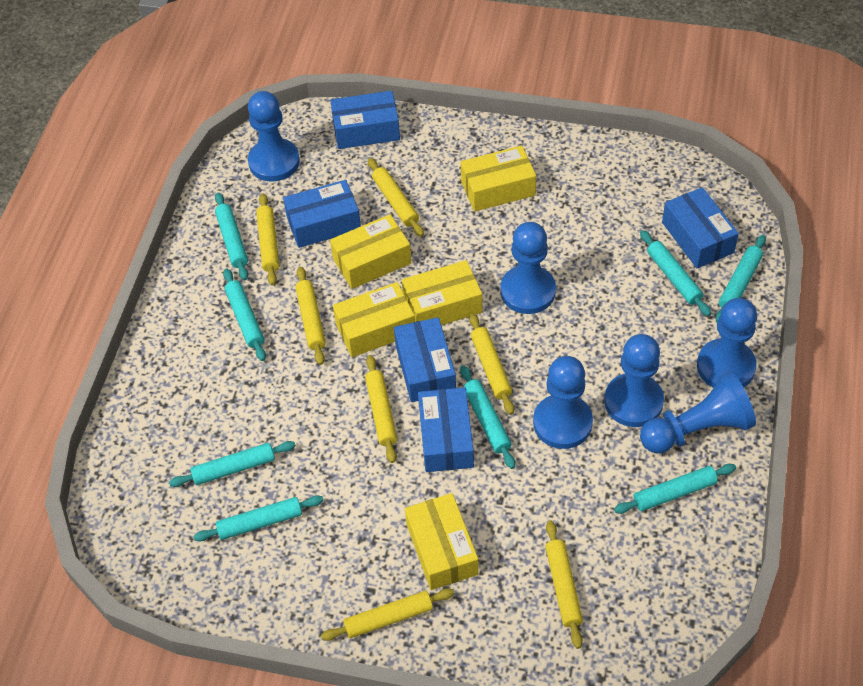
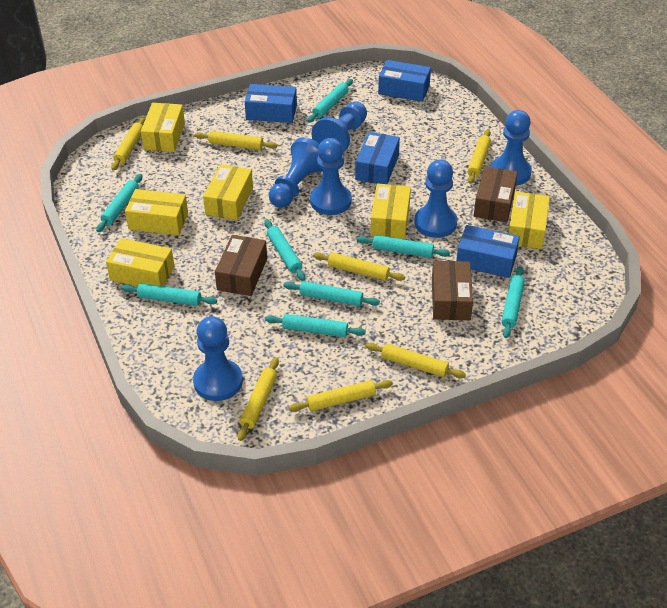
blue box: [283,180,361,248] [330,91,400,149] [394,317,456,402] [418,387,474,472] [662,187,739,268] = 5 -> [245,84,297,123] [355,132,400,184] [378,60,431,102] [457,225,520,278] = 4
brown box: none = 0 -> [215,235,267,296] [432,261,473,320] [474,166,518,222] = 3
yellow box: [330,214,411,289] [333,282,415,357] [402,260,482,325] [405,493,479,590] [461,146,536,212] = 5 -> [106,238,175,286] [125,189,188,235] [141,103,185,152] [203,164,253,220] [370,183,411,239] [508,192,550,249] = 6

